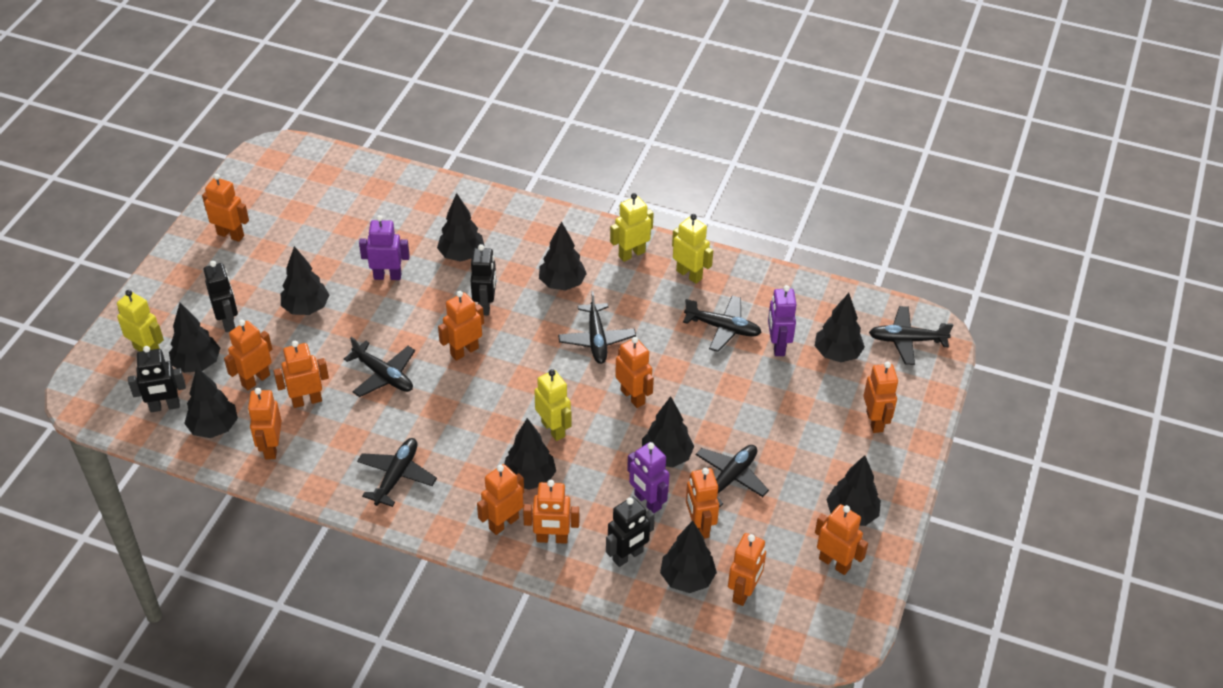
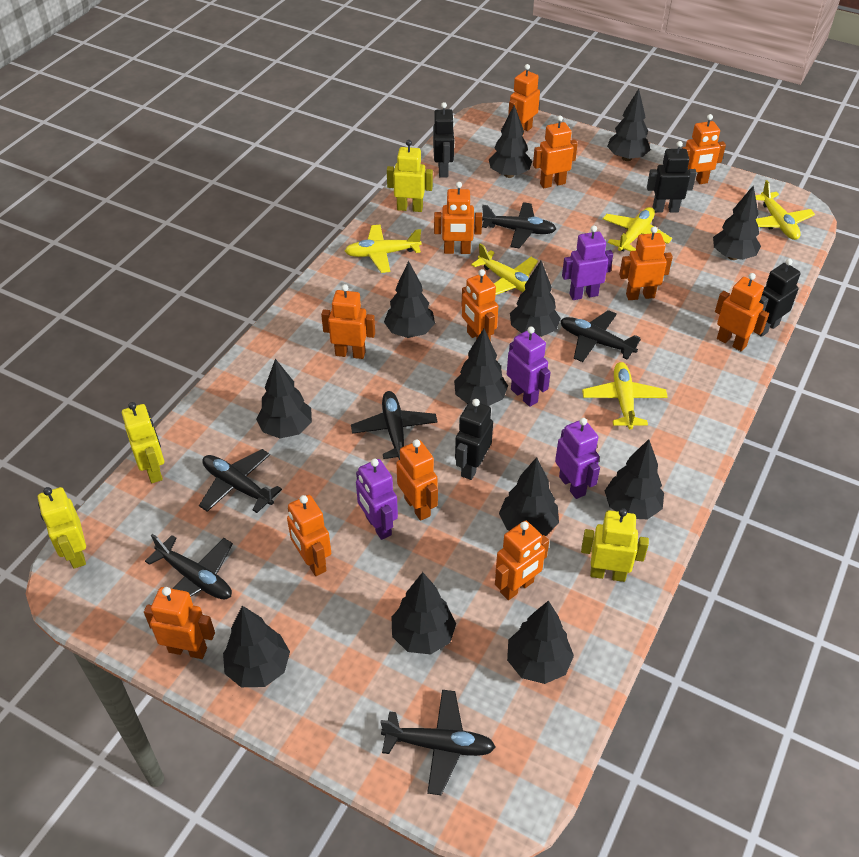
black tree: [169,303,220,373] [184,367,238,438] [281,246,329,315] [437,193,485,262] [504,418,556,490] [539,221,587,291] [642,396,694,467] [660,521,717,593] [815,293,865,362] [826,455,881,526] = 10 -> [223,606,290,687] [256,359,312,438] [384,261,435,338] [391,572,456,654] [454,329,508,406] [489,105,532,178] [499,457,559,536] [507,600,574,684] [510,261,561,337] [605,439,664,519] [607,89,651,161] [713,185,761,260] = 12
purple robot: [359,215,410,280] [627,442,670,513] [768,285,797,356] = 3 -> [356,459,398,540] [507,327,551,407] [555,418,600,499] [562,226,613,300] = 4
yellow plane: none = 0 -> [345,224,422,273] [471,243,538,295] [582,362,668,430] [603,207,672,252] [755,180,815,240] = 5

